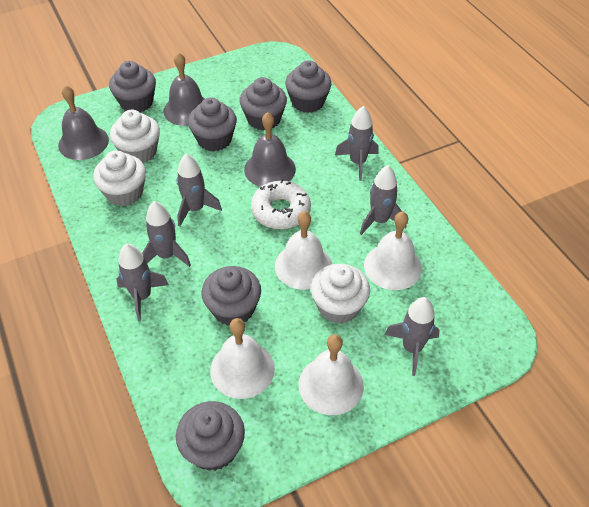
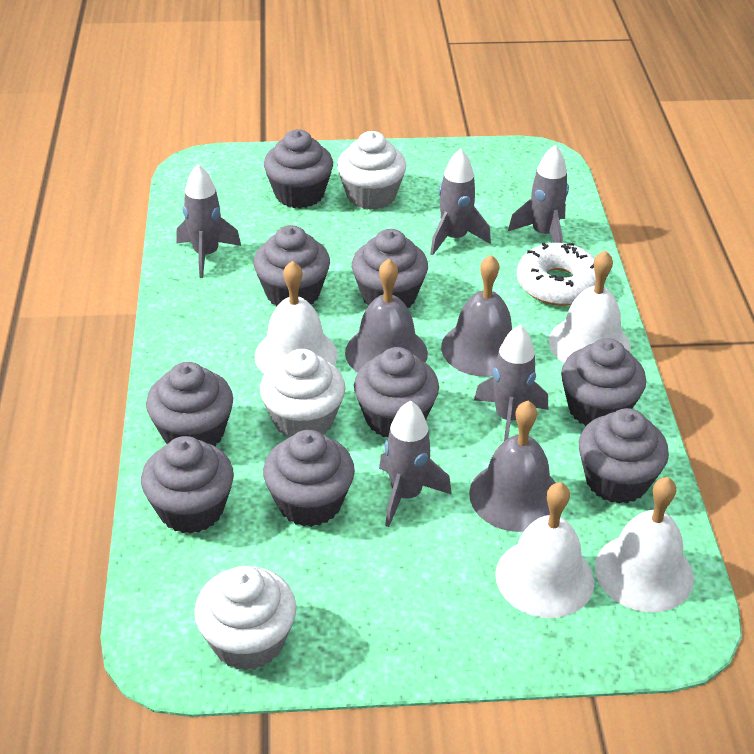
grey cupcake: [109,61,156,113] [176,401,245,471] [188,97,237,151] [202,266,261,326] [240,77,287,130] [285,60,332,113] = 6 -> [141,436,234,534] [146,362,233,446] [254,225,330,307] [263,430,355,527] [264,129,333,208] [352,229,428,308] [354,347,439,437] [561,338,646,426] [579,408,669,504] = 9
grey rocket: [116,243,169,322] [142,201,191,267] [177,153,222,227] [335,106,379,181] [360,165,406,235] [385,297,439,376] = 6 -> [176,164,241,278] [379,400,452,527] [430,149,491,255] [474,325,548,441] [508,145,569,243] = 5

